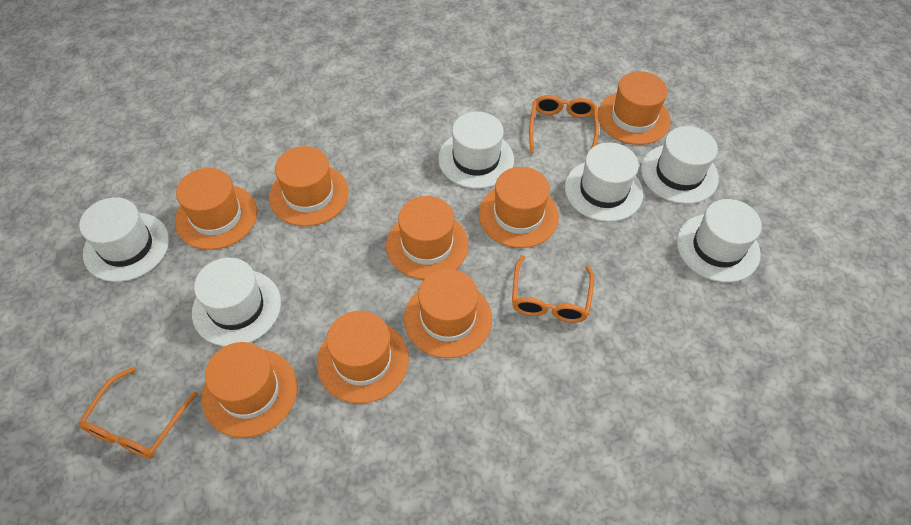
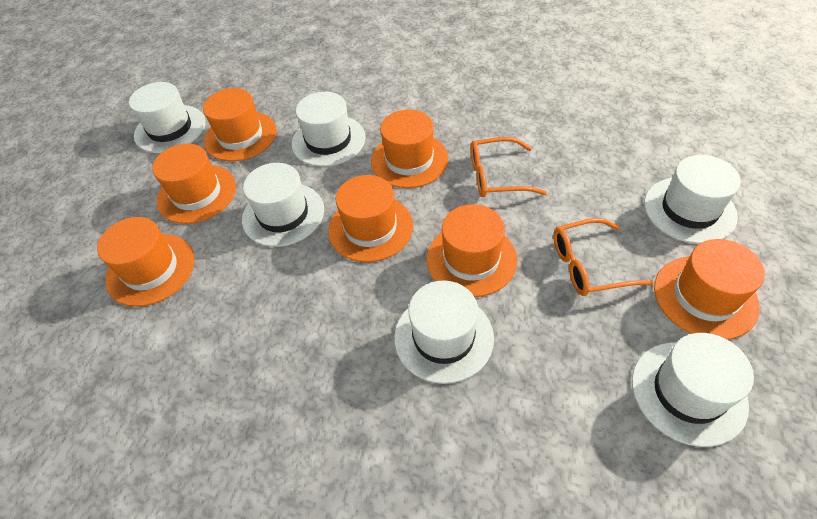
orange glasses: [78,367,198,459] [512,255,594,323] [529,95,599,153] = 3 -> [471,137,547,197] [553,218,653,296] = 2
orange hat: [175,168,257,250] [202,342,297,438] [269,146,349,226] [317,310,409,404] [386,196,469,280] [404,269,492,358] [479,167,559,248] [598,71,671,145] = 8 -> [97,217,194,307] [152,144,236,224] [203,88,277,161] [328,175,413,262] [371,109,448,188] [426,204,517,297] [654,239,765,340] = 7

